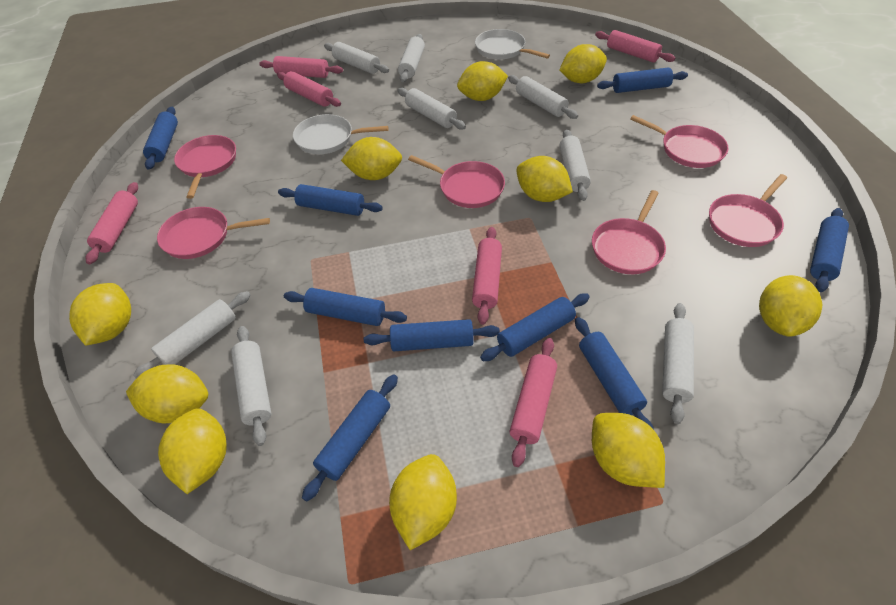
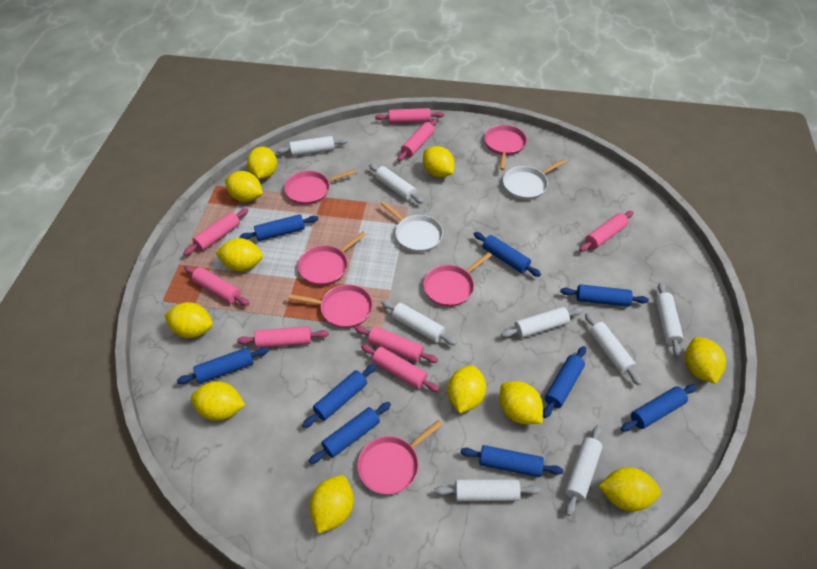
pink rolling pin: [86,182,138,264] [259,56,343,78] [277,71,341,107] [472,227,502,325] [510,338,557,467] [595,30,675,63] = 6 -> [183,208,248,256] [184,266,249,306] [237,326,329,348] [355,326,438,363] [361,344,440,392] [375,108,444,124] [398,119,437,161] [579,211,634,252] = 8
yellow lemon: [69,283,131,346] [126,364,208,423] [158,408,227,494] [341,137,402,180] [389,454,457,550] [457,61,508,101] [517,156,573,202] [560,44,607,83] [592,413,665,488] [759,275,822,337] = 10 -> [164,302,213,338] [191,381,245,421] [215,238,263,271] [225,171,263,202] [247,147,277,179] [310,475,354,534] [423,146,455,177] [448,365,486,413] [500,381,543,424] [599,467,661,511] [685,337,726,384] = 11

